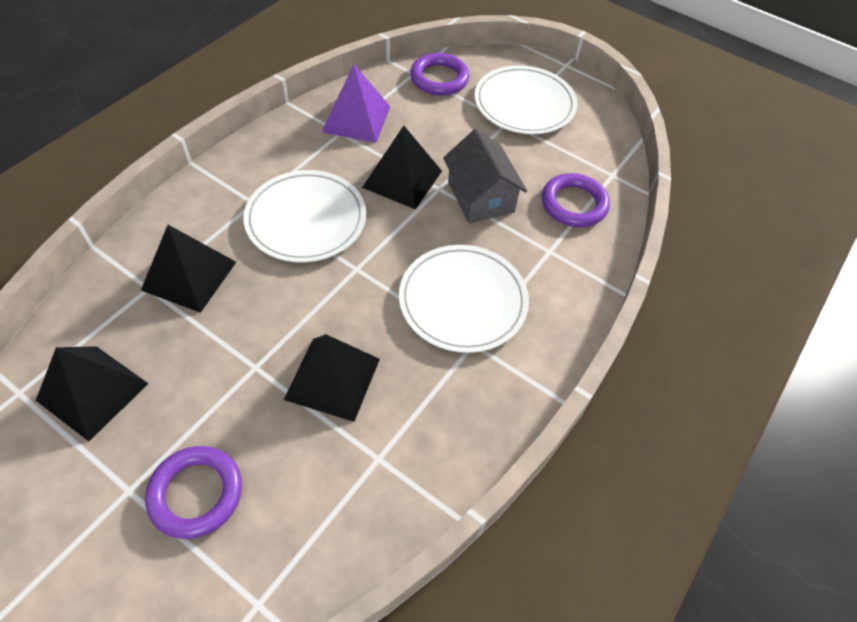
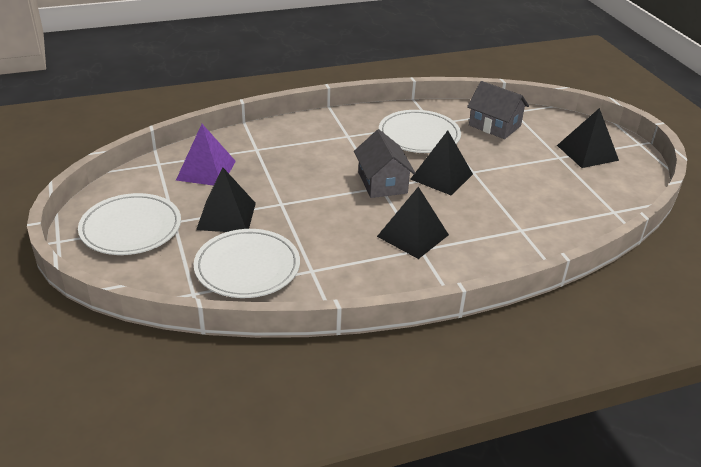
grey house: [443,129,527,223] = 1 -> [354,129,416,198] [467,81,529,139] = 2
purple ring: [145,446,242,539] [410,53,470,96] [542,173,610,227] = 3 -> none = 0

